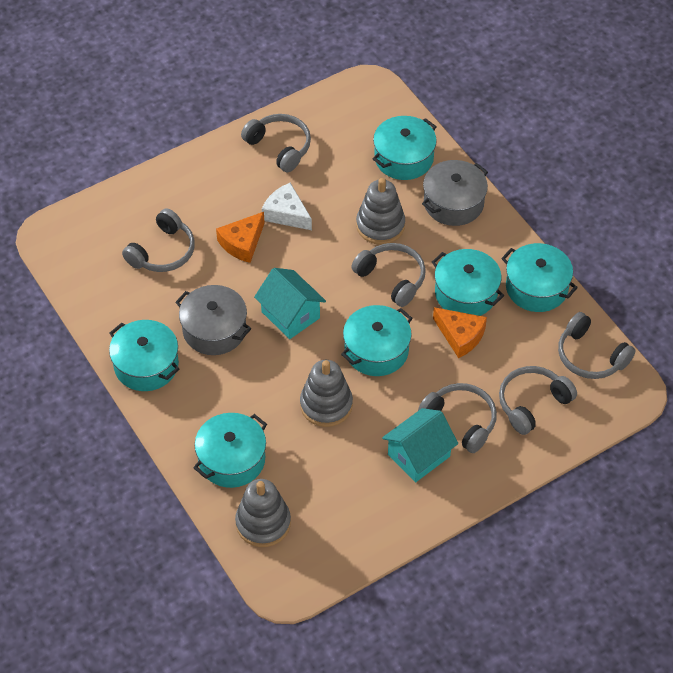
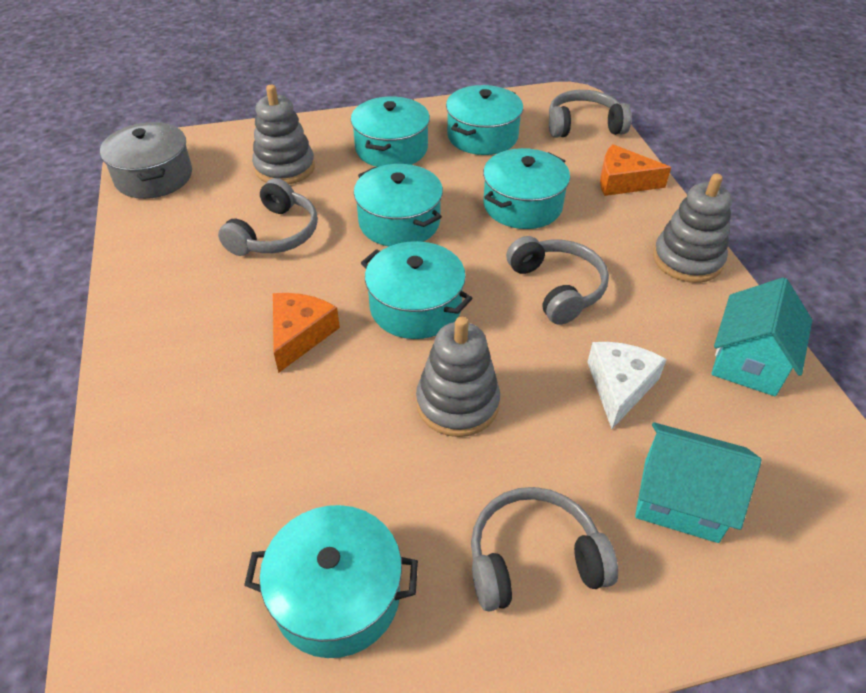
grey headphones: [122,208,195,272] [241,114,311,172] [351,243,426,307] [418,383,497,453] [499,366,577,435] [558,312,636,379] = 6 -> [218,178,318,256] [471,487,618,612] [506,236,609,325] [549,90,632,138] = 4
grey pot: [175,285,251,355] [422,160,488,226] = 2 -> [100,122,192,199] = 1

